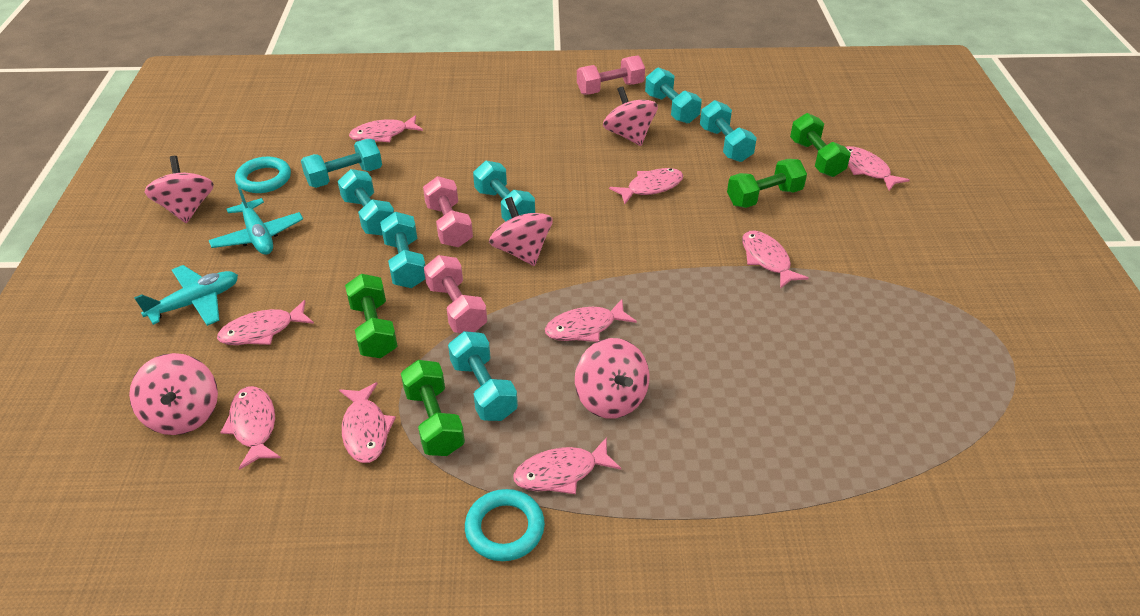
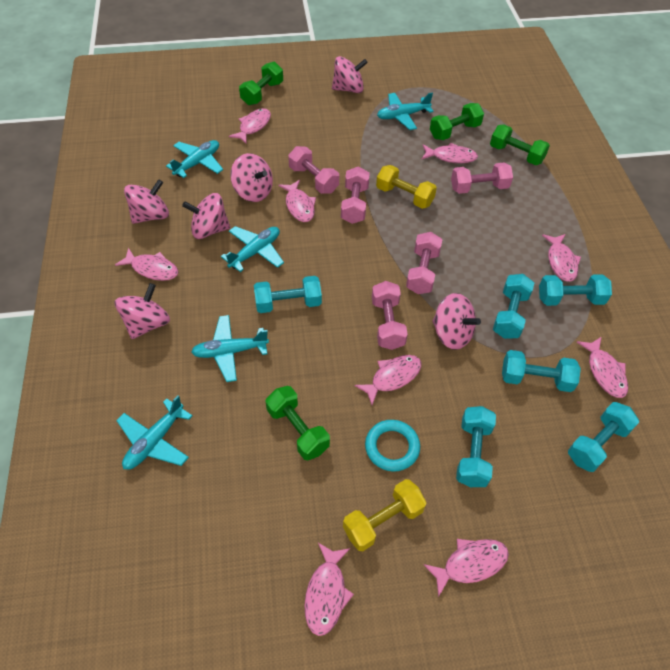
pink dumbbell: [423,176,473,247] [424,255,487,333] [577,56,645,95] = 3 -> [288,146,339,194] [341,166,370,224] [372,281,408,350] [406,232,442,294] [451,163,513,194] = 5
pink spinning top: [129,353,218,435] [145,156,214,223] [489,197,553,266] [575,338,650,419] [603,86,658,146] = 5 -> [114,283,170,339] [124,179,169,224] [182,193,230,239] [230,153,273,202] [332,56,368,93] [432,293,481,350] = 6
turquoise dumbbell: [301,139,382,188] [338,169,394,236] [380,212,425,288] [448,331,518,421] [473,161,535,221] [645,67,702,124] [700,100,757,162] = 7 -> [254,276,322,313] [456,406,496,487] [493,274,534,339] [502,350,581,392] [539,274,612,306] [568,402,639,472] = 6
turquoise plane: [134,265,238,326] [209,186,303,255] = 2 -> [116,395,193,470] [166,140,223,178] [191,315,269,382] [221,226,284,272] [377,93,433,130] = 5
turquoise ring: [235,157,291,193] [465,489,545,561] = 2 -> [365,420,420,472] = 1
yellow dumbbell: none = 0 -> [343,479,426,551] [376,165,437,209] = 2

